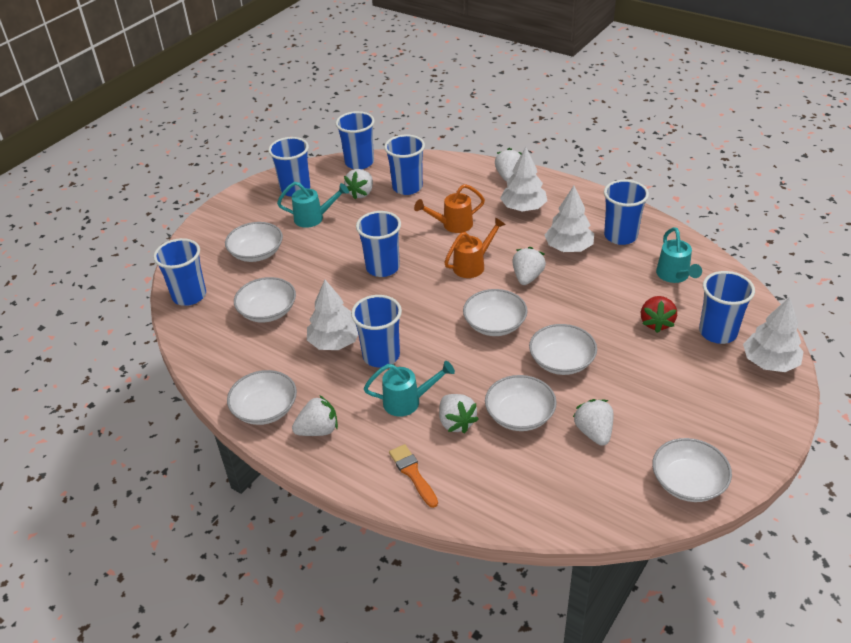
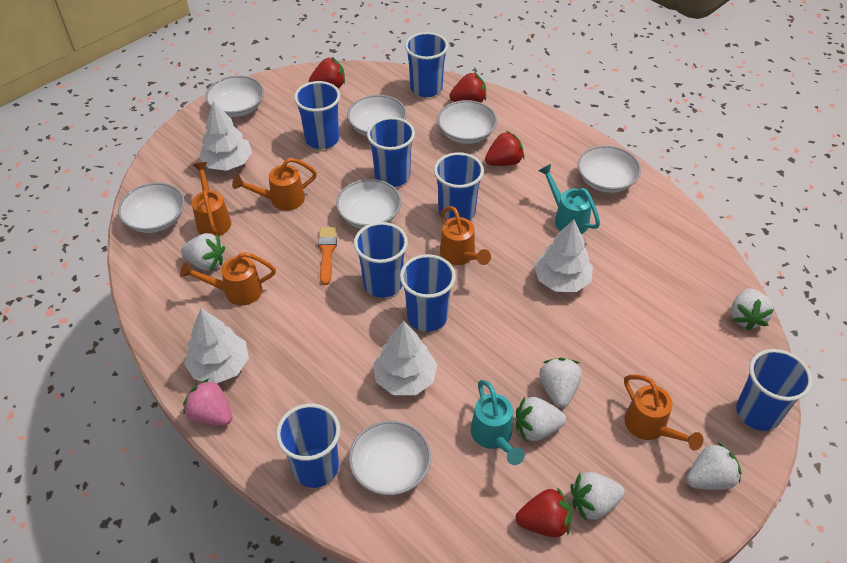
orange watering can: [414,184,485,233] [444,217,506,278] = 2 -> [180,252,276,306] [192,162,231,236] [232,158,317,211] [440,206,491,265] [624,375,703,451] = 5
pink strawberry: none = 0 -> [183,379,233,425] = 1
red strawberry: [641,296,677,333] = 1 -> [309,57,345,88] [449,72,486,103] [485,131,524,166] [516,487,571,538] = 4
turquoise watering can: [277,182,349,228] [364,361,455,416] [656,227,702,283] = 3 -> [471,380,525,465] [538,164,600,234] = 2

